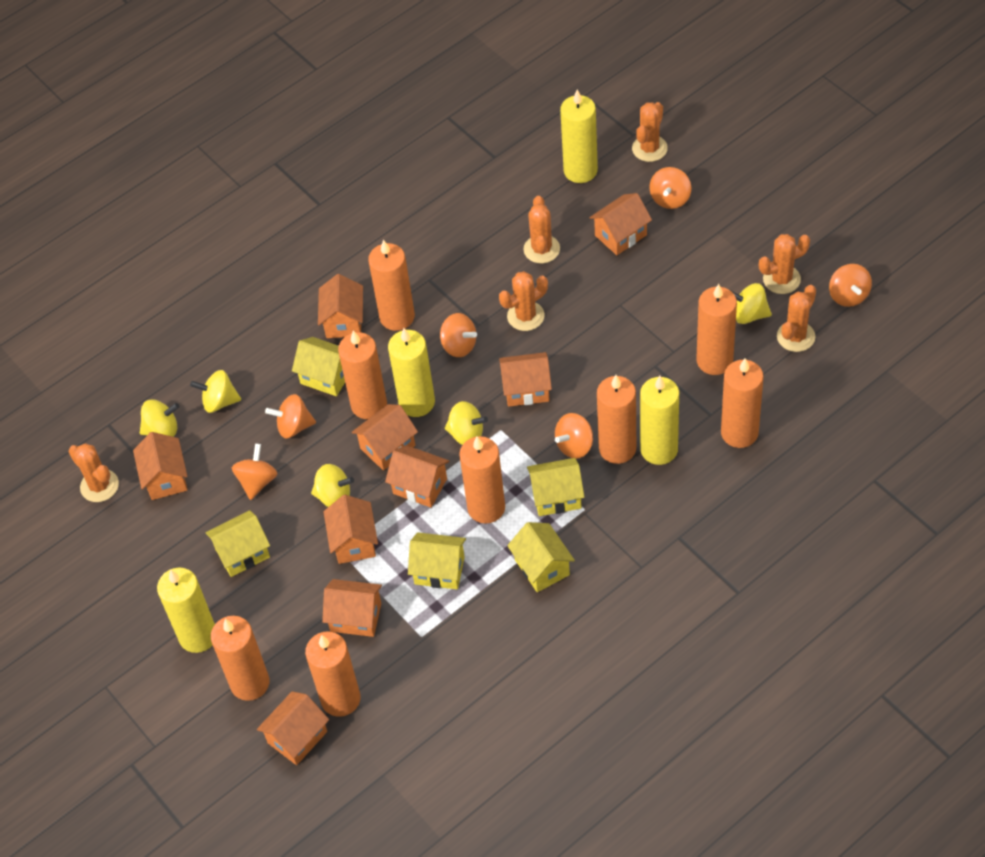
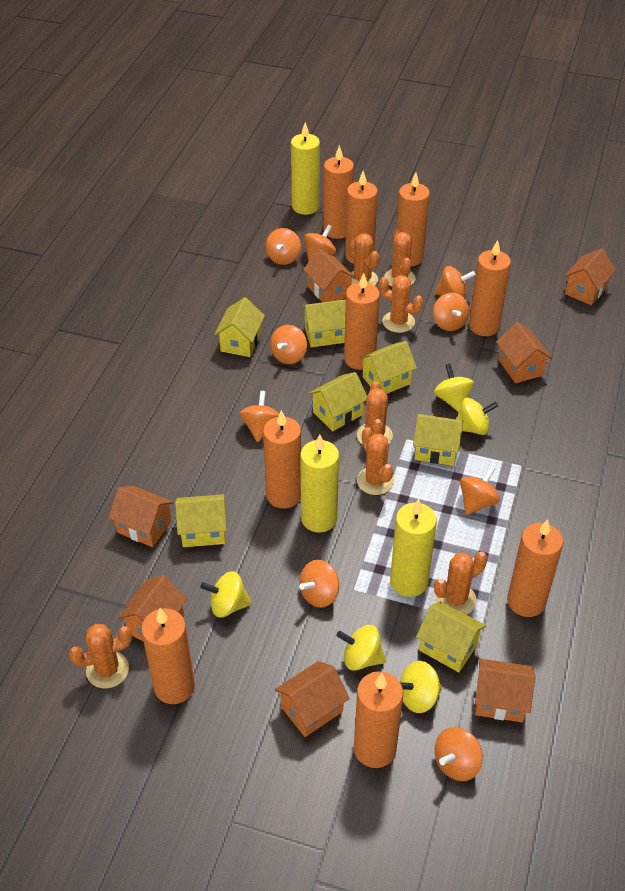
orange cactus: [68,443,119,502] [499,271,548,331] [523,196,560,263] [632,102,668,162] [759,234,810,294] [777,285,816,352] = 6 -> [69,624,132,689] [349,233,379,286] [357,381,393,445] [357,427,394,495] [379,275,424,333] [384,228,416,286] [434,552,487,615] = 7
orange candle: [211,616,269,701] [305,632,361,717] [338,330,387,419] [368,240,415,331] [459,436,505,524] [597,375,636,464] [696,284,737,375] [721,358,764,448] = 8 -> [141,608,195,704] [263,410,301,508] [323,145,354,239] [344,273,380,370] [345,171,378,264] [354,671,403,768] [396,173,430,266] [469,240,511,336] [507,519,563,617] = 9
orange house: [133,432,188,500] [257,691,329,765] [318,274,363,338] [322,579,382,637] [323,495,378,564] [352,404,418,470] [385,445,449,508] [499,352,552,407] [589,193,652,255] = 9 -> [108,486,174,547] [118,575,188,641] [275,661,350,737] [303,249,356,302] [475,658,535,722] [496,322,552,383] [564,248,616,305] = 7
orange spinning top: [232,443,277,500] [265,394,316,438] [440,313,477,357] [555,413,593,459] [649,167,691,209] [829,264,872,307] = 6 -> [240,391,279,442] [266,228,301,265] [270,325,307,364] [299,560,339,608] [304,224,336,262] [433,292,469,331] [434,266,475,298] [435,727,483,781] [460,466,500,515] = 9
yellow candle: [157,568,215,653] [388,328,435,417] [560,90,598,183] [640,376,679,465] = 4 -> [291,122,320,215] [300,434,339,533] [390,499,437,597] = 3
yellow house: [206,510,270,577] [292,337,345,396] [408,532,466,589] [507,522,575,592] [527,458,585,516] = 5 -> [175,494,227,547] [214,297,265,357] [302,300,346,347] [308,372,367,431] [359,341,417,394] [413,414,463,466] [416,601,486,672] = 7

